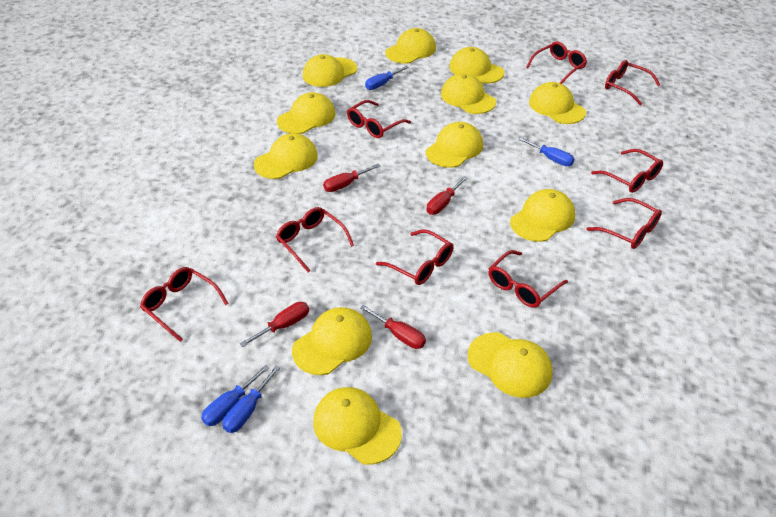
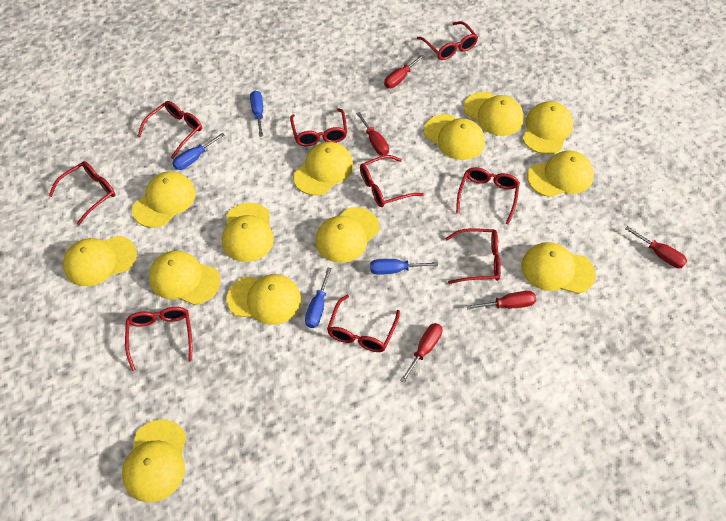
red screwdriver: [240,302,309,347] [323,164,380,192] [360,305,426,349] [427,176,468,215] = 4 -> [356,112,389,156] [384,54,424,88] [400,323,442,383] [466,291,536,310] [625,226,687,268] = 5
yellow cap: [254,133,318,179] [277,92,336,134] [292,307,372,375] [303,54,357,87] [313,387,402,465] [385,28,436,64] [426,122,483,168] [441,73,496,114] [450,47,504,84] [467,332,553,398] [510,189,575,242] [529,82,586,124] = 12 -> [63,236,137,286] [122,419,186,503] [132,171,196,228] [149,251,220,305] [222,203,274,262] [227,274,301,325] [293,142,353,195] [315,207,379,263] [424,114,485,160] [464,92,524,136] [521,242,596,294] [522,101,573,154] [527,151,594,197] = 13

